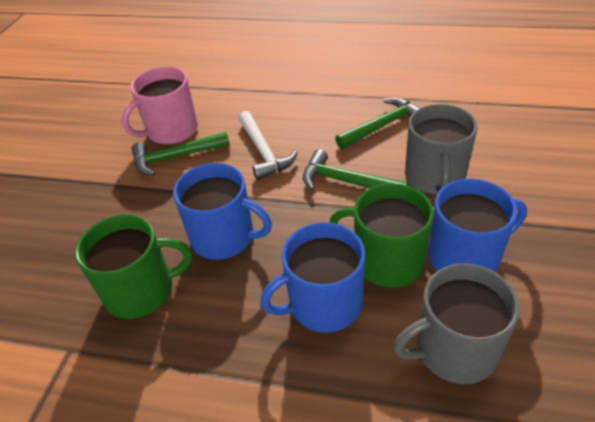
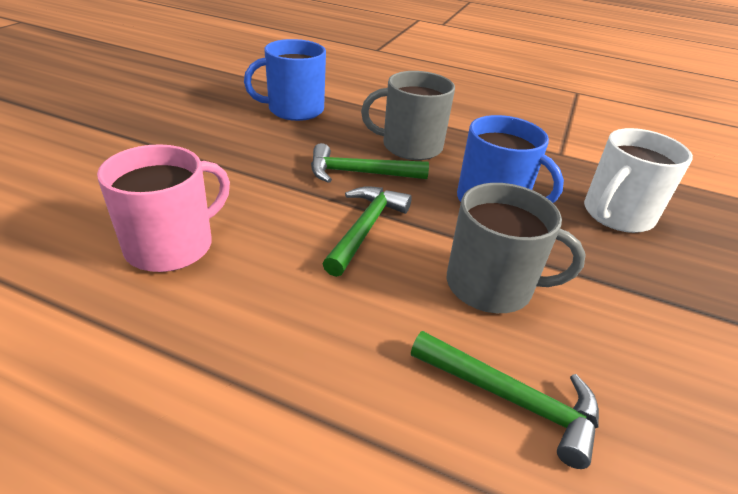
blue mug: [173,163,272,260] [260,222,365,333] [428,179,527,272] = 3 -> [244,39,326,121] [457,115,564,203] = 2
green mug: [75,214,192,319] [329,183,434,288] = 2 -> none = 0
white hammer: [239,111,298,180] = 1 -> none = 0
white mug: none = 0 -> [584,128,693,233] = 1

